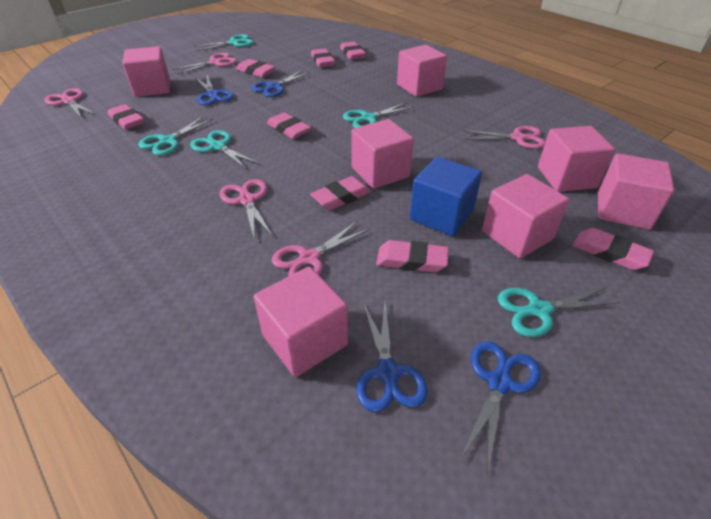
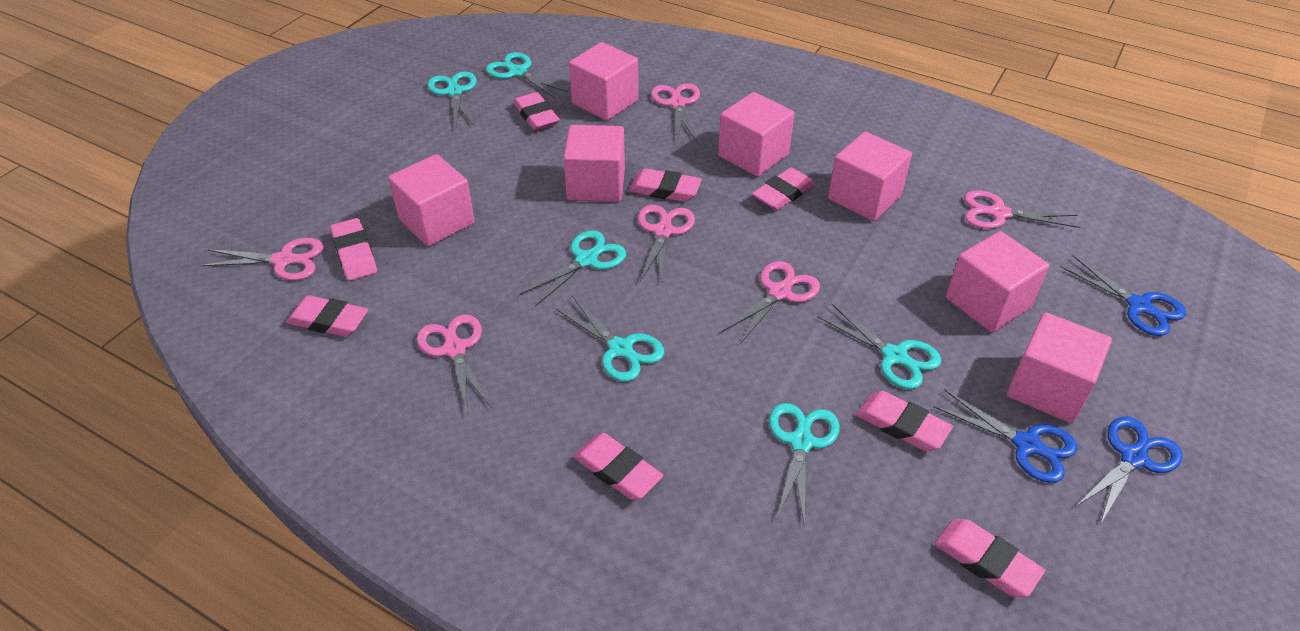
blue cube: [410,157,482,236] = 1 -> none = 0
blue scissors: [195,75,234,106] [251,70,311,97] [356,303,428,412] [460,341,541,474] = 4 -> [934,390,1078,483] [1060,255,1186,336] [1075,417,1182,524] = 3
pink scissors: [44,88,96,119] [172,52,237,75] [219,179,273,238] [272,221,370,276] [463,126,545,149] = 5 -> [200,238,323,280] [417,315,492,415] [638,205,695,283] [651,83,700,141] [721,261,820,344] [964,190,1080,229] = 6
turquoise scissors: [138,116,213,156] [190,130,259,169] [194,34,254,51] [343,103,414,128] [498,287,620,337] = 5 -> [428,71,477,127] [486,52,569,99] [520,230,626,307] [555,296,664,382] [769,403,840,522] [818,304,941,389] = 6

